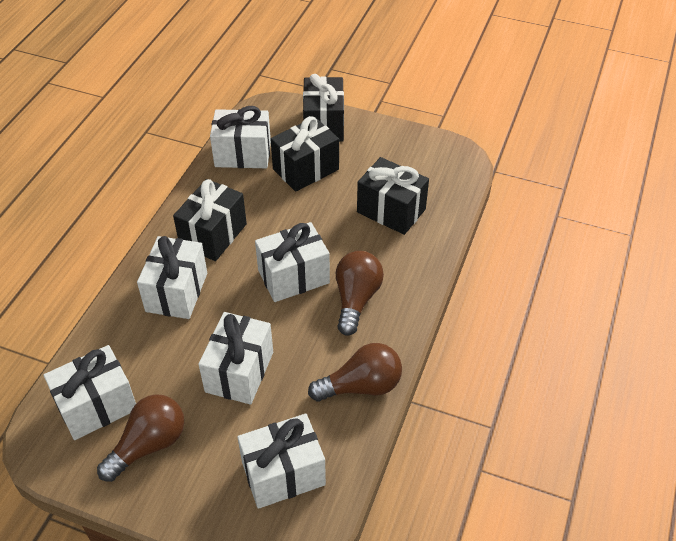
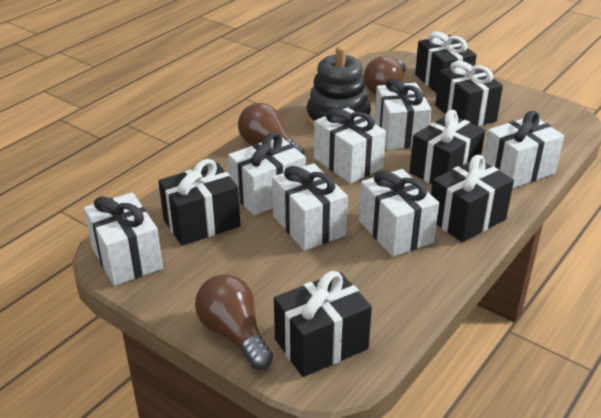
black gift: [173,179,247,261] [271,116,339,192] [303,74,344,141] [357,157,429,235] = 4 -> [158,159,240,246] [274,271,372,377] [410,110,485,184] [415,32,477,94] [431,155,514,242] [435,61,503,126] = 6
black stacking toy: none = 0 -> [306,46,371,128] = 1
white gift: [44,345,136,440] [137,236,207,319] [198,312,273,405] [210,106,271,168] [237,414,326,509] [255,222,330,302] = 6 -> [84,192,163,286] [228,132,306,216] [272,163,348,251] [314,107,386,184] [359,169,439,257] [374,78,432,150] [484,111,564,189] = 7

